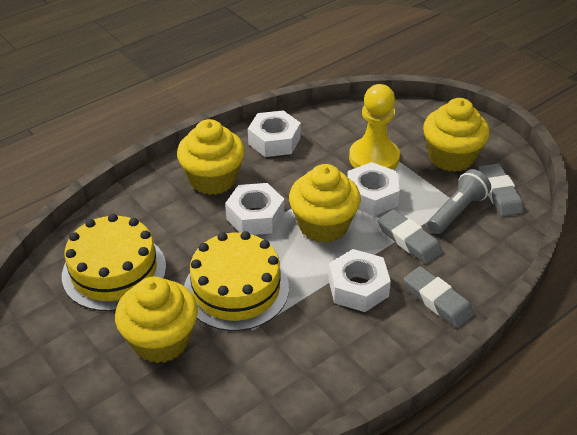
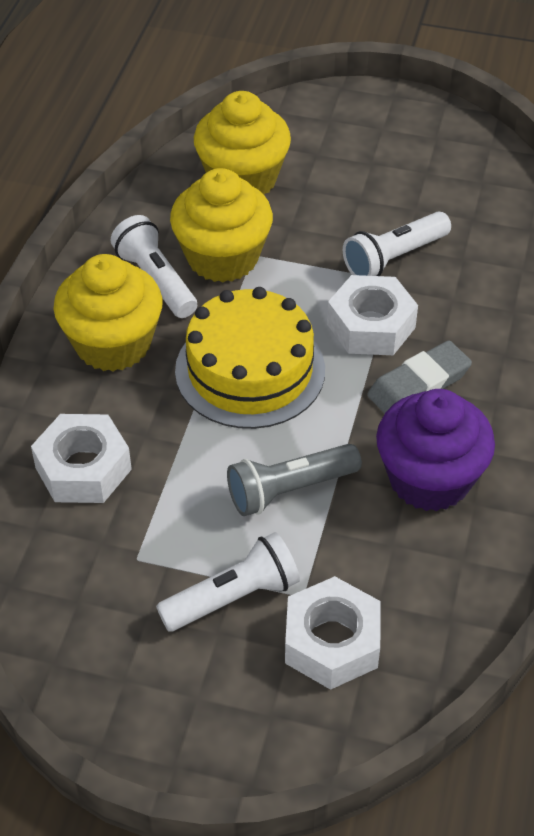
grey eraser: [378,209,443,264] [404,266,474,328] [479,164,524,217] = 3 -> [367,340,472,414] = 1
purple cupcake: none = 0 -> [376,389,495,511] = 1
white flashlight: none = 0 -> [111,215,197,318] [156,532,300,631] [343,211,451,276] = 3
white nut: [225,183,285,235] [248,110,301,157] [328,249,391,312] [347,162,400,216] = 4 -> [31,414,132,503] [285,576,381,690] [327,275,418,355] = 3
yellow cake: [62,214,166,311] [184,231,289,331] = 2 -> [175,287,325,429] = 1
yellow cupcake: [115,277,198,363] [177,119,245,195] [289,164,361,243] [423,98,490,172] = 4 -> [53,254,163,372] [170,168,273,282] [194,91,291,194] = 3
yellow pawn: [349,84,400,170] = 1 -> none = 0

